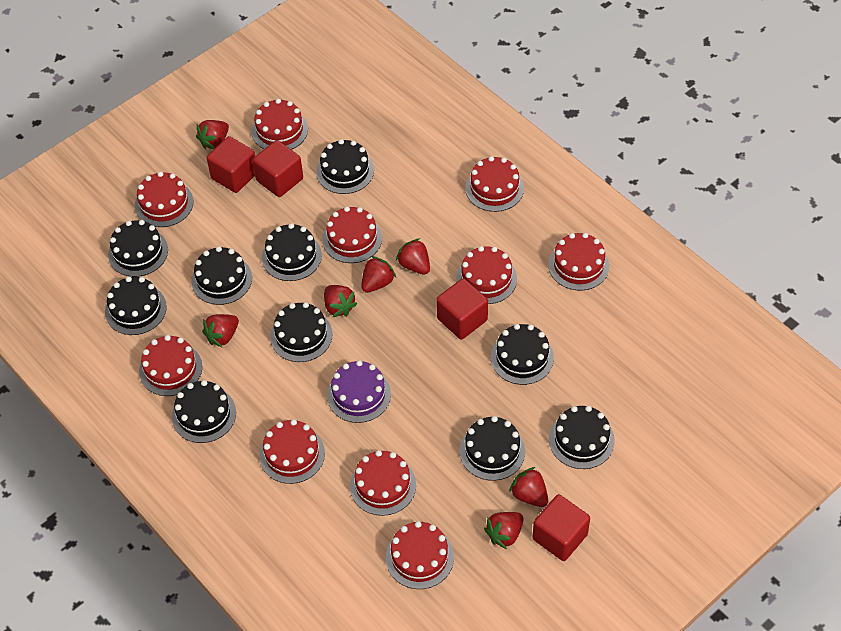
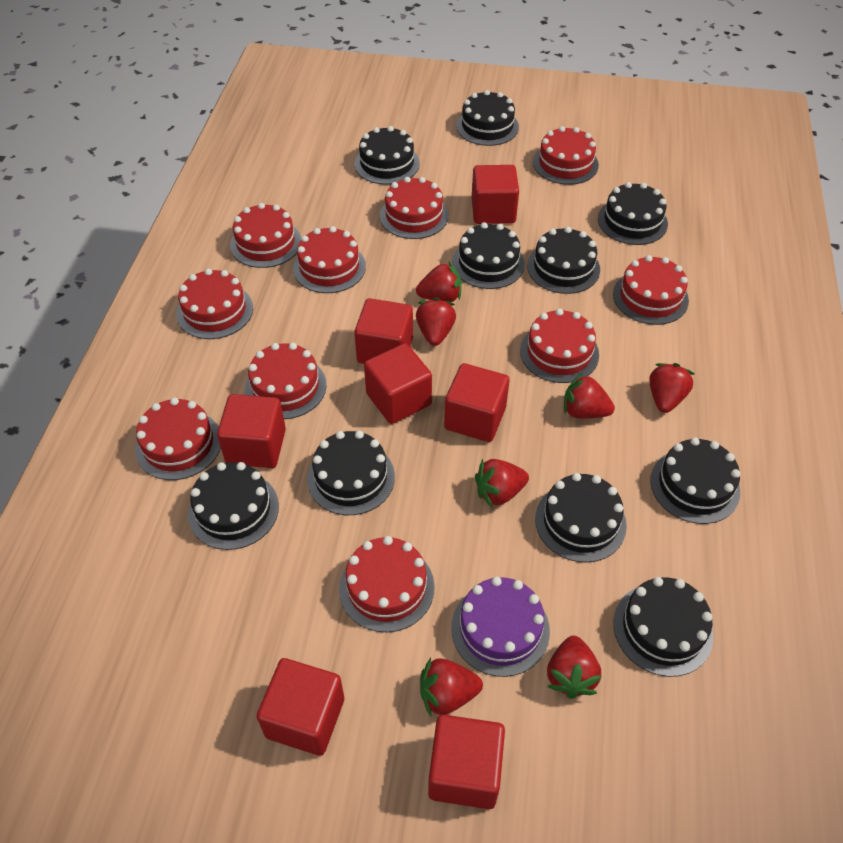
red cube: [207,136,255,193] [252,140,303,197] [436,278,488,340] [532,494,590,561] = 4 -> [217,394,286,468] [257,658,344,756] [354,298,413,364] [364,343,432,424] [428,715,505,809] [444,363,509,442] [472,165,519,224] = 7

